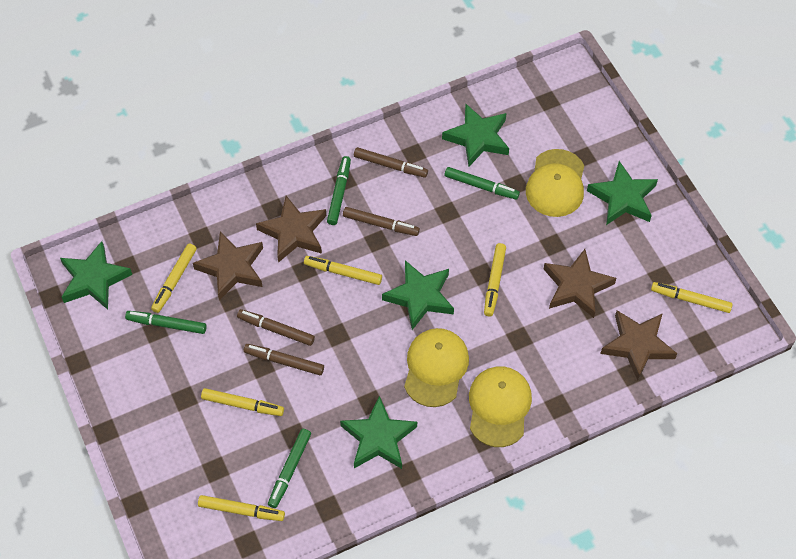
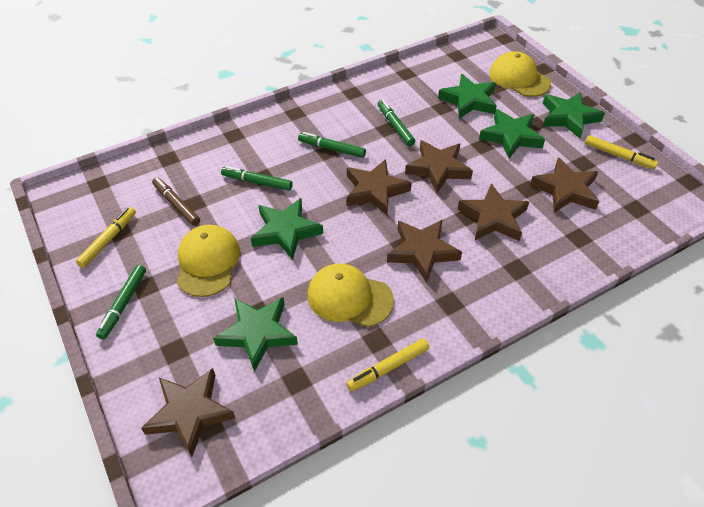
brown marker: [237,309,315,346] [244,344,324,375] [343,207,420,236] [354,147,428,178] = 4 -> [152,177,200,226] = 1
brown star: [193,231,263,300] [256,196,326,263] [544,249,616,318] [600,310,678,381] = 4 -> [141,368,235,457] [346,159,412,215] [387,220,462,283] [405,140,473,193] [458,183,529,241] [530,158,599,213] = 6
yellow marker: [151,243,197,313] [198,495,285,521] [201,388,284,416] [304,256,382,285] [484,243,506,316] [651,282,733,313] = 6 -> [76,207,136,268] [346,338,429,391] [585,135,658,169] = 3

